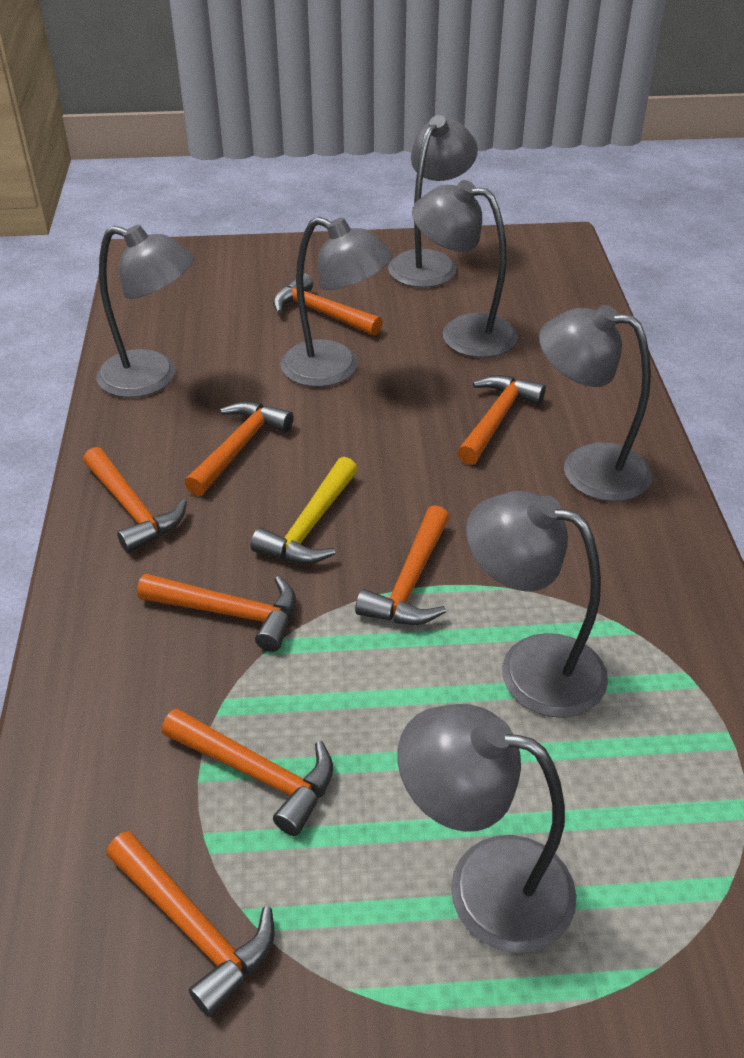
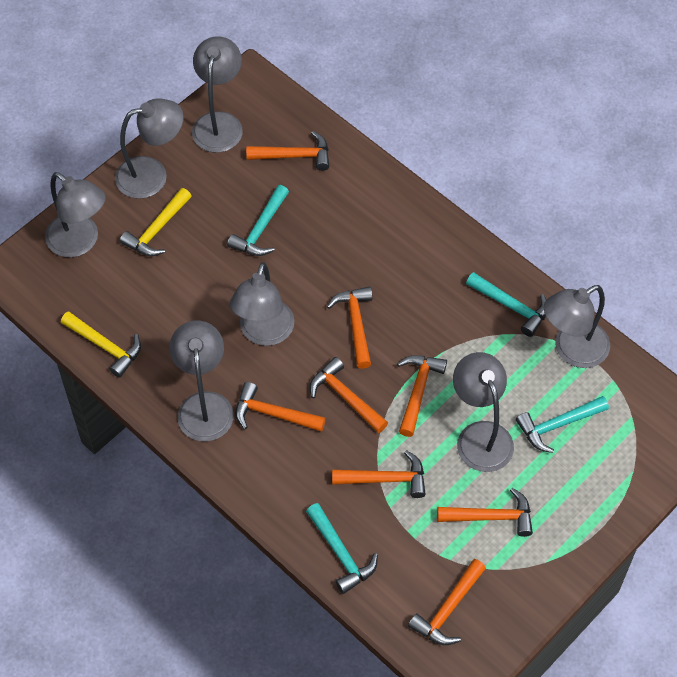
turquoise hammer: none = 0 -> [227,185,289,256] [306,503,378,594] [466,272,546,337] [516,396,609,453] = 4
yellow hammer: [251,457,358,564] = 1 -> [61,311,141,378] [120,188,191,256] = 2

